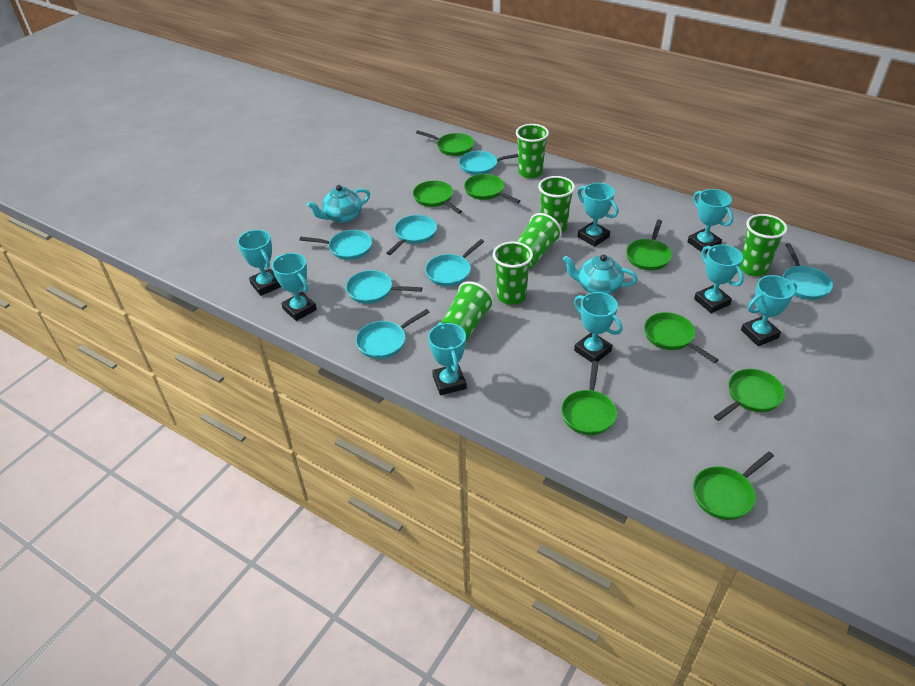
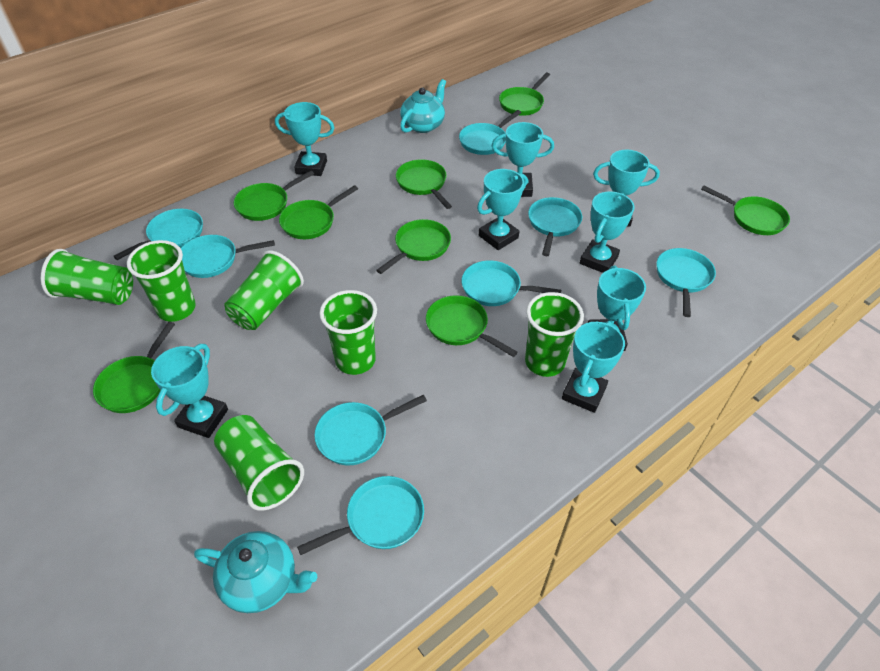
turquoise pan: [299,230,372,260] [346,270,422,304] [356,309,430,359] [387,215,437,255] [425,239,484,286] [459,151,518,175] [783,243,833,300] = 7 -> [114,209,203,260] [181,235,275,278] [297,476,424,555] [314,395,427,465] [459,110,521,155] [462,260,561,306] [528,197,582,256] [656,248,716,317] = 8

